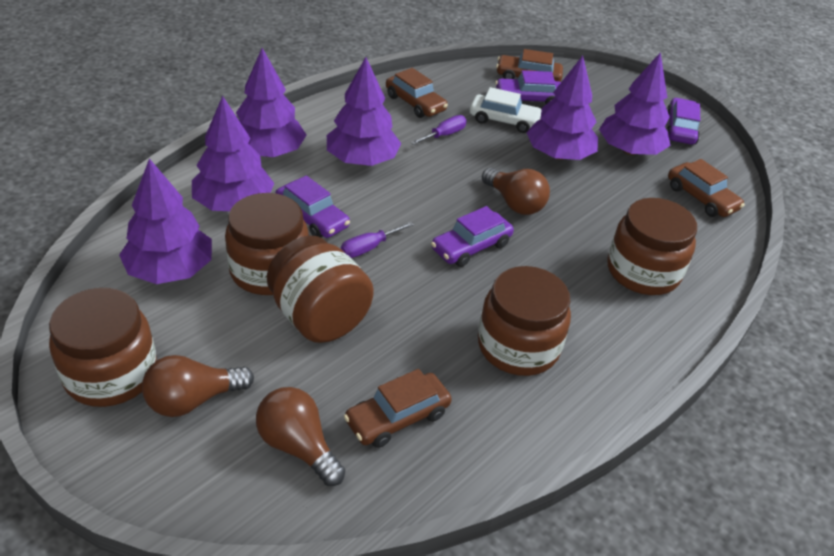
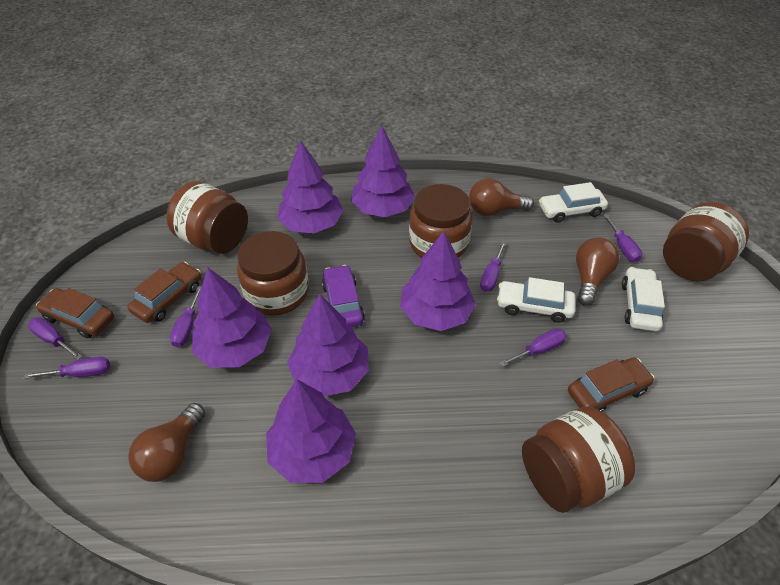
brown car: [344,369,452,448] [386,68,448,118] [496,49,563,82] [668,159,745,217] = 4 -> [36,288,114,338] [127,262,201,323] [568,357,654,412] = 3
purple car: [276,175,350,238] [431,206,514,267] [495,70,561,104] [667,98,700,144] = 4 -> [322,265,365,327] = 1
purple screwdriver: [341,222,414,258] [410,115,467,145] = 2 -> [24,357,110,379] [28,317,83,360] [170,286,202,347] [480,241,506,292] [499,329,566,367] [603,214,642,262] = 6
white car: [470,87,542,133] = 1 -> [497,277,575,323] [539,182,608,222] [622,267,665,332] = 3

